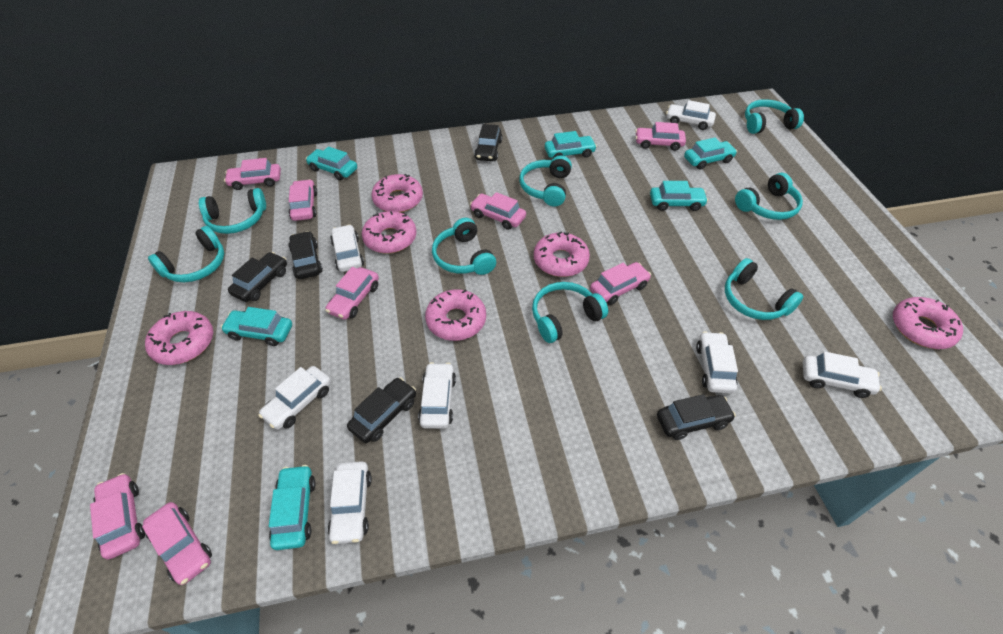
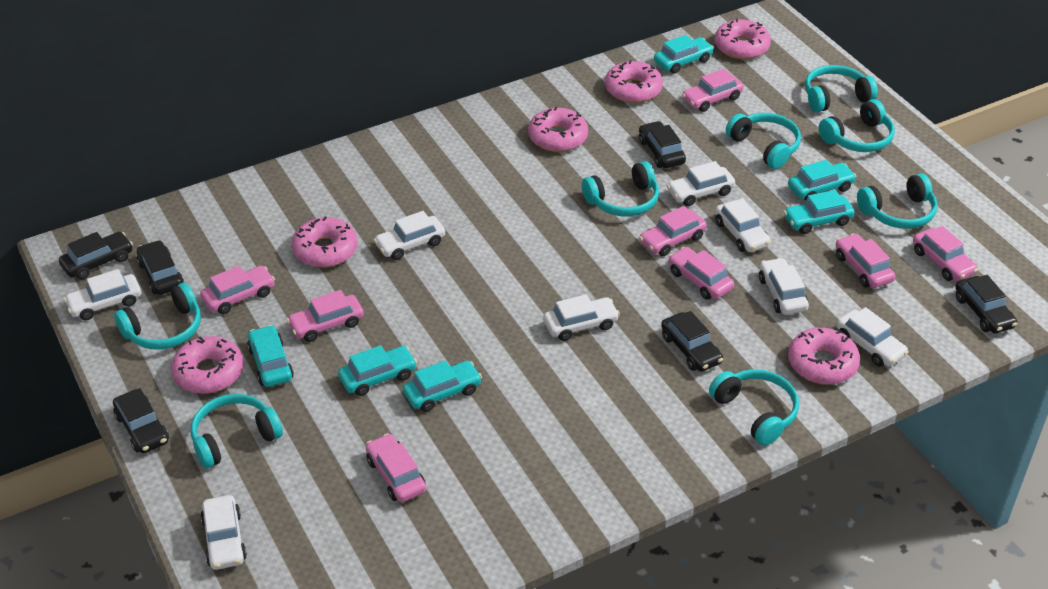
black car: [228,252,287,302] [289,231,323,279] [347,377,416,443] [474,124,502,161] [657,394,736,440] = 5 -> [59,232,133,279] [113,388,169,453] [137,240,184,295] [639,121,686,168] [661,311,723,372] [955,275,1017,333] = 6
white car: [258,366,331,430] [328,461,372,544] [330,224,364,272] [418,362,456,429] [666,100,716,130] [696,331,738,394] [803,351,882,398] = 7 -> [64,269,141,320] [200,495,247,570] [374,211,445,260] [543,294,620,341] [667,161,735,206] [715,198,771,252] [759,258,809,315] [836,307,909,367] = 8

